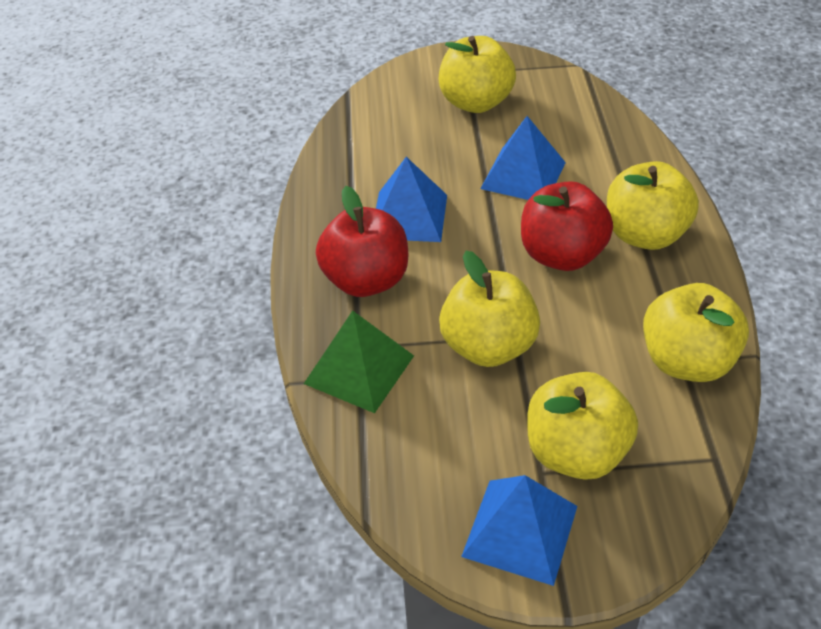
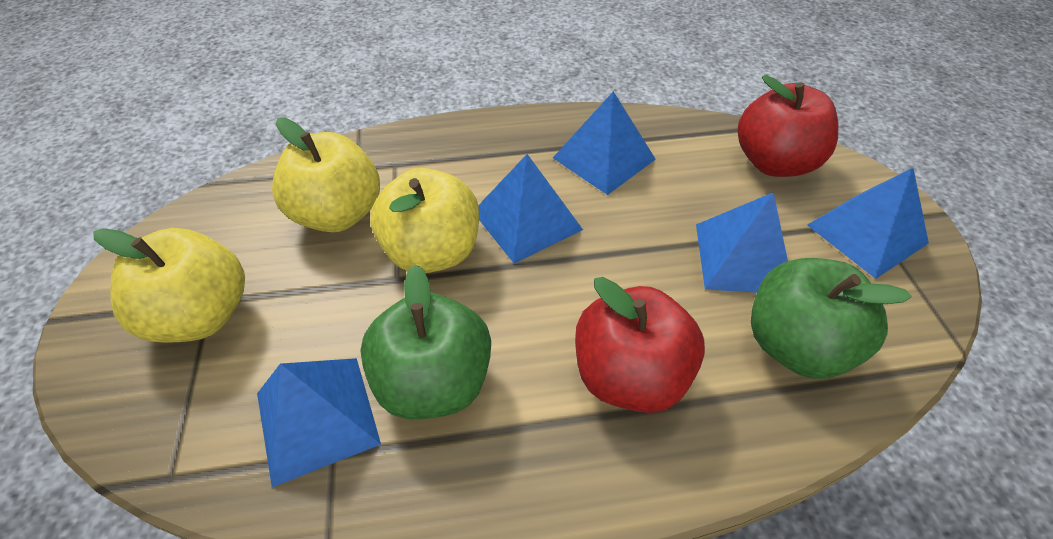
blue pyramid: [376,157,447,242] [461,475,577,586] [480,116,566,200] = 3 -> [257,358,381,487] [478,154,583,264] [553,91,656,195] [696,192,788,293] [807,168,929,279] = 5
green apple: none = 0 -> [360,264,491,419] [751,258,912,379] = 2
green pyramid: [304,310,414,413] = 1 -> none = 0
yellow apple: [439,36,516,113] [439,251,540,367] [527,372,638,480] [607,161,699,250] [643,283,749,382] = 5 -> [93,228,245,343] [272,118,380,233] [370,168,479,273] = 3

